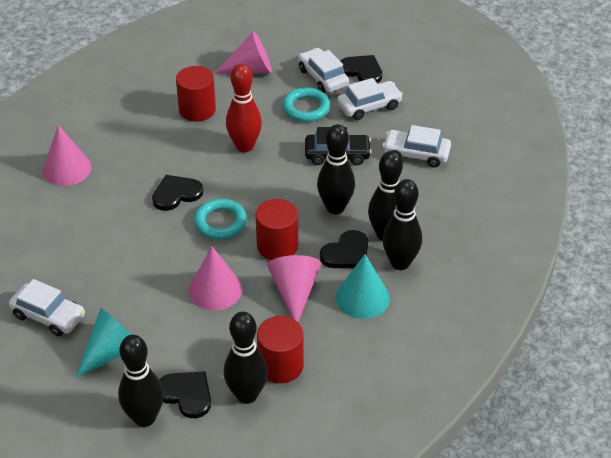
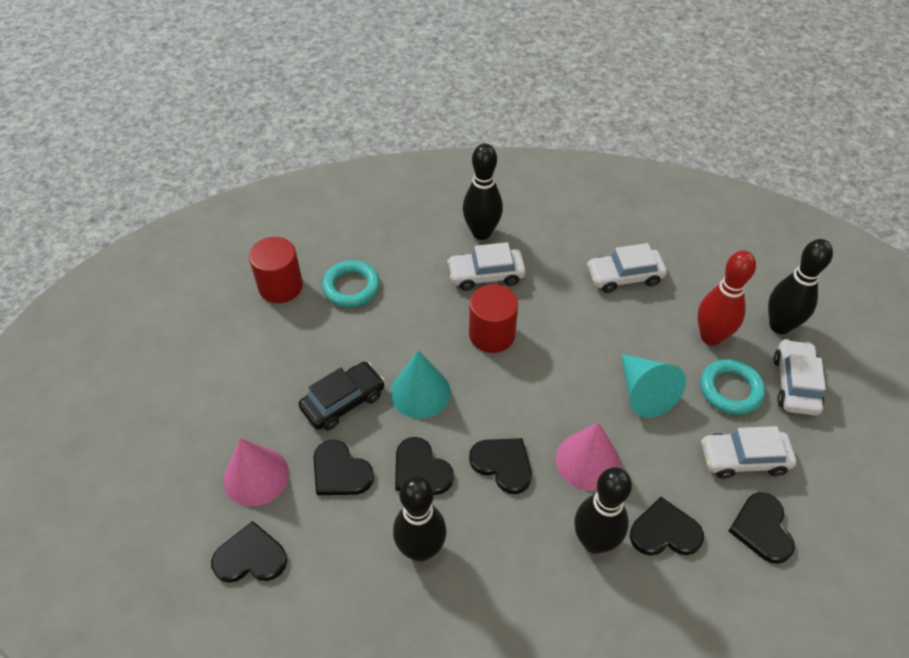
black bowling pin: [118,335,164,427] [224,312,268,404] [317,124,355,214] [368,151,403,241] [382,179,422,270] = 5 -> [393,476,446,562] [463,144,503,240] [574,467,632,554] [768,239,833,334] = 4
black heart: [152,175,203,211] [159,371,211,418] [320,230,368,268] [340,55,382,83] = 4 -> [211,521,287,583] [314,440,374,495] [395,437,454,495] [469,438,532,494] [630,497,704,556] [729,492,795,564] = 6
pink cone: [43,125,92,186] [189,246,242,311] [214,32,272,74] [267,255,321,322] = 4 -> [224,438,289,506] [556,422,620,491] = 2
red cylinder: [176,66,216,122] [255,199,298,260] [257,316,304,383] = 3 -> [249,237,303,303] [469,284,518,353] = 2

